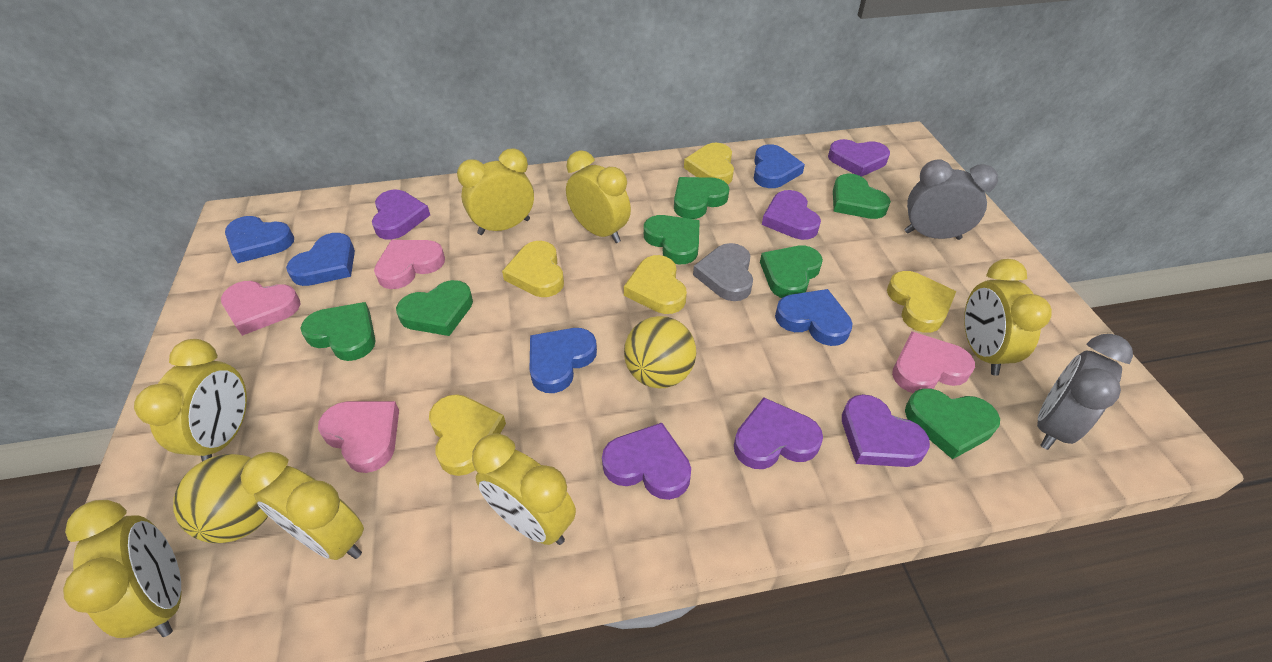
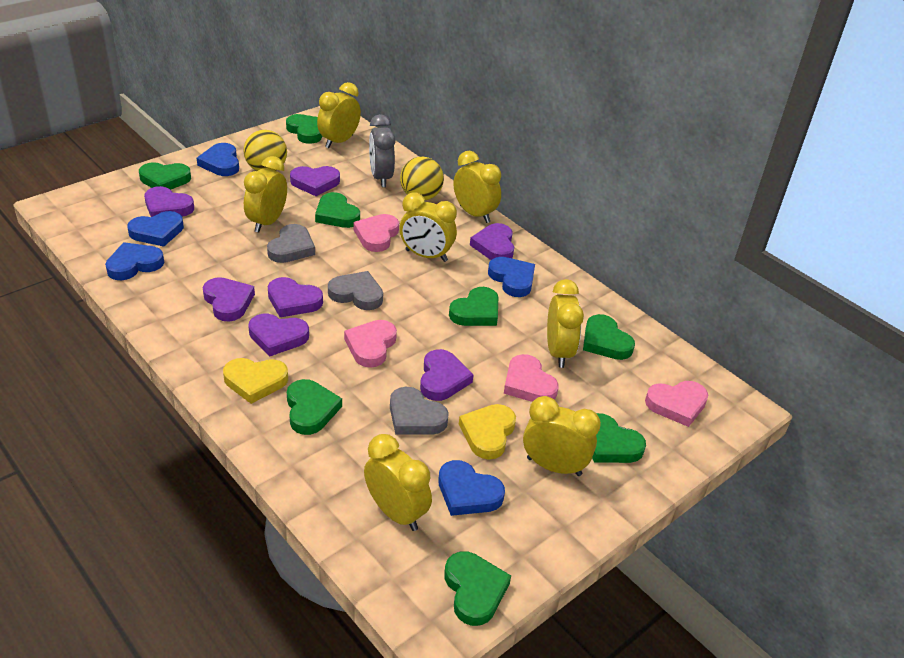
green heart: [300,302,376,361] [396,280,473,336] [644,215,700,264] [674,177,729,219] [760,246,823,298] [833,174,891,219] [905,388,1000,459] = 7 -> [139,162,191,190] [286,114,322,144] [287,379,342,435] [315,192,360,228] [444,551,511,626] [449,287,498,326] [583,314,635,360] [592,413,646,463] = 8
grey clock: [905,159,998,240] [1037,334,1133,450] = 2 -> [369,114,395,187] = 1
grey heart: [693,243,753,301] = 1 -> [267,224,315,263] [328,271,383,310] [390,387,449,435] = 3
purple heart: [372,190,430,239] [602,423,691,500] [734,397,823,469] [762,190,821,240] [828,139,890,177] [842,394,930,467] = 6 -> [144,186,194,217] [203,277,255,321] [248,314,309,356] [268,277,323,317] [290,166,340,196] [420,349,474,401] [470,223,514,260] = 7
yellow heart: [429,394,506,476] [502,241,564,297] [624,255,687,314] [684,143,734,184] [887,271,956,333] = 5 -> [223,358,288,404] [459,404,516,460] = 2

